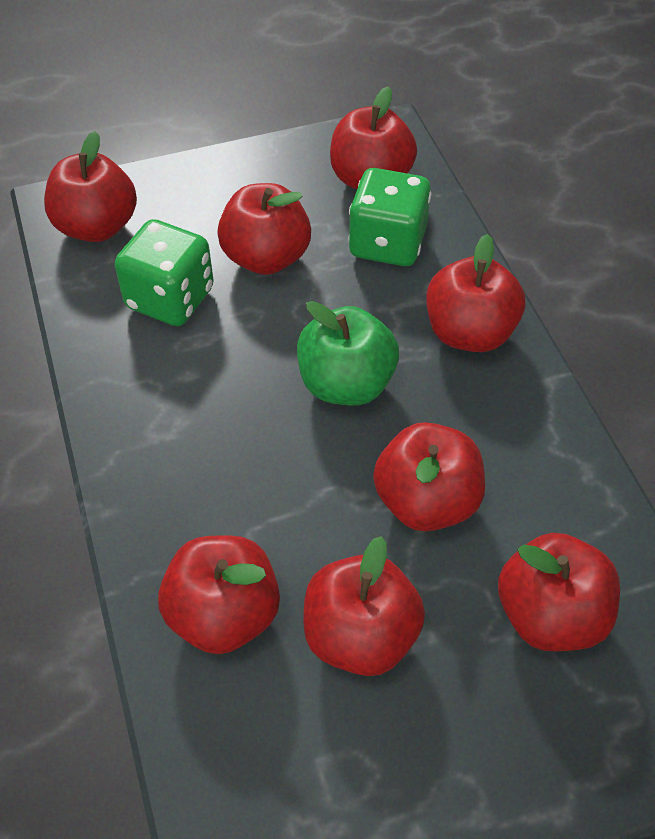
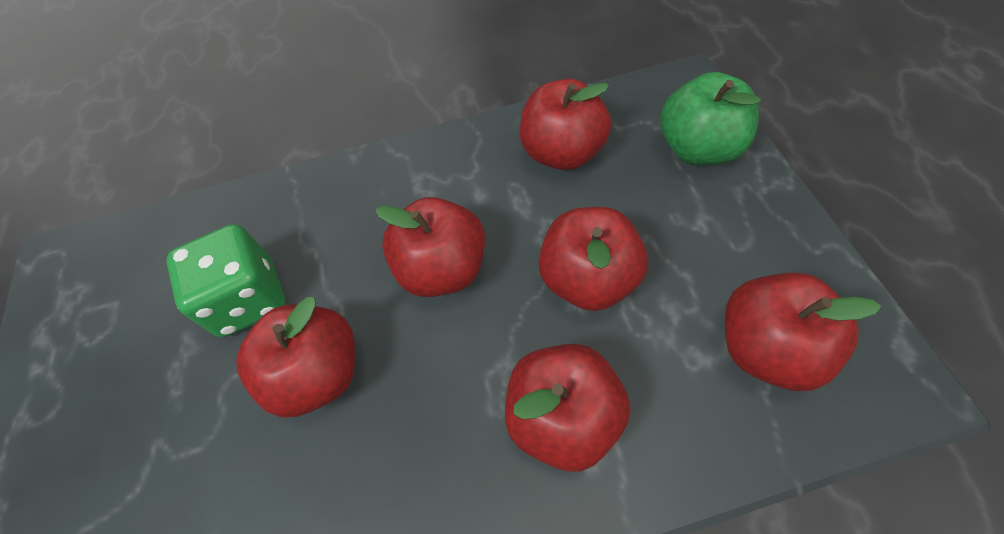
green dice: [115,219,214,326] [348,168,431,266] = 2 -> [166,224,285,337] = 1
red apple: [44,131,137,242] [158,535,280,654] [217,183,311,275] [303,536,425,676] [330,86,417,189] [373,422,485,532] [426,234,525,352] [498,533,620,651] = 8 -> [236,297,355,417] [375,197,485,297] [505,344,631,471] [520,79,611,170] [538,207,648,311] [725,272,881,391] = 6

